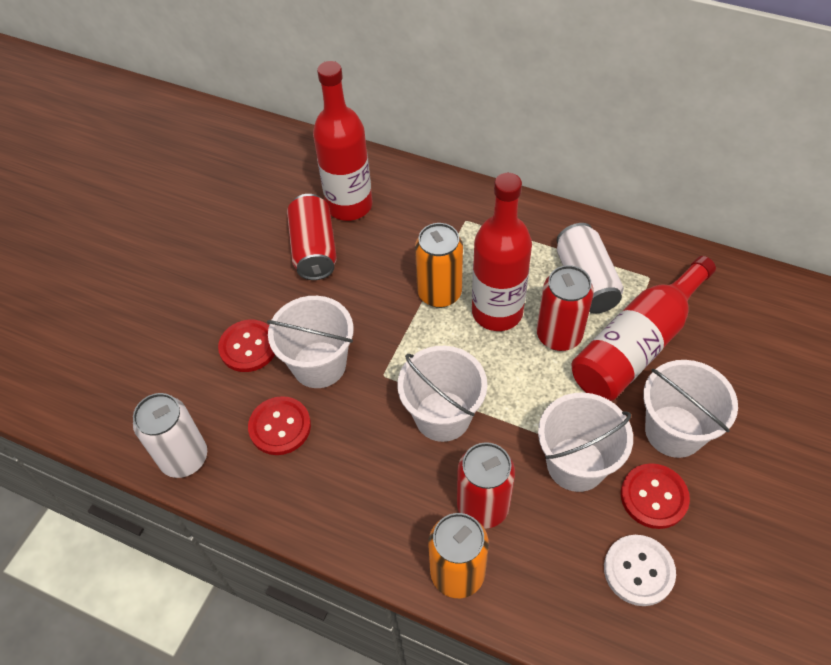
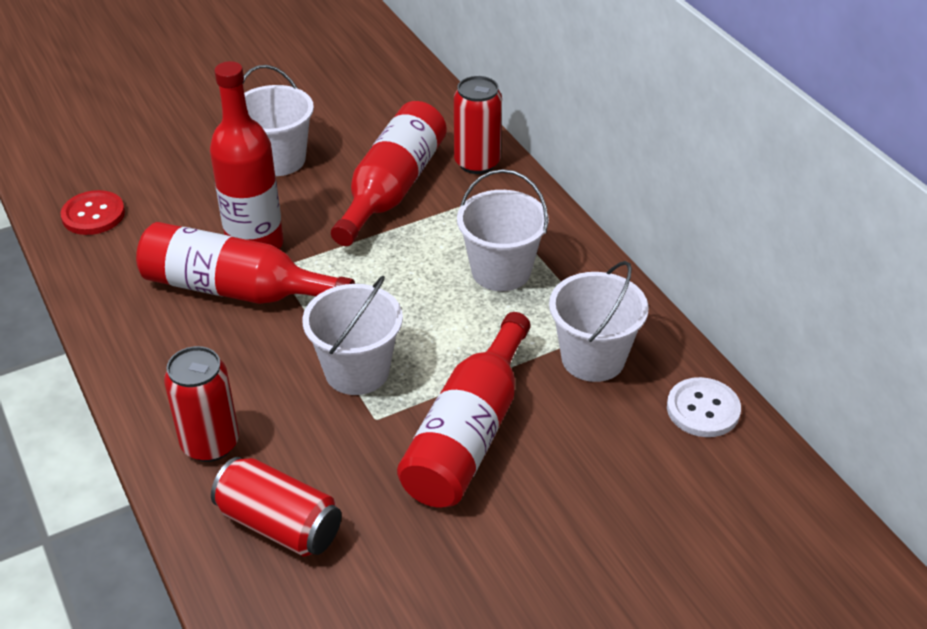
orange can: [415,223,463,308] [428,513,489,598] = 2 -> none = 0
red bottle: [313,61,372,221] [472,173,532,331] [571,256,716,401] = 3 -> [136,222,355,304] [210,61,283,249] [331,101,446,246] [397,312,530,507] = 4
red button: [218,320,275,372] [248,396,311,455] [621,463,690,529] = 3 -> [60,190,125,235] = 1
white can: [133,393,207,478] [557,223,624,313] = 2 -> none = 0

